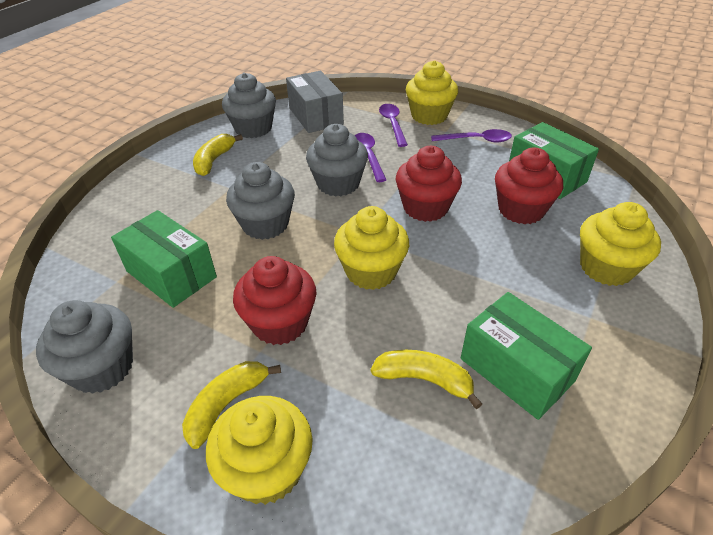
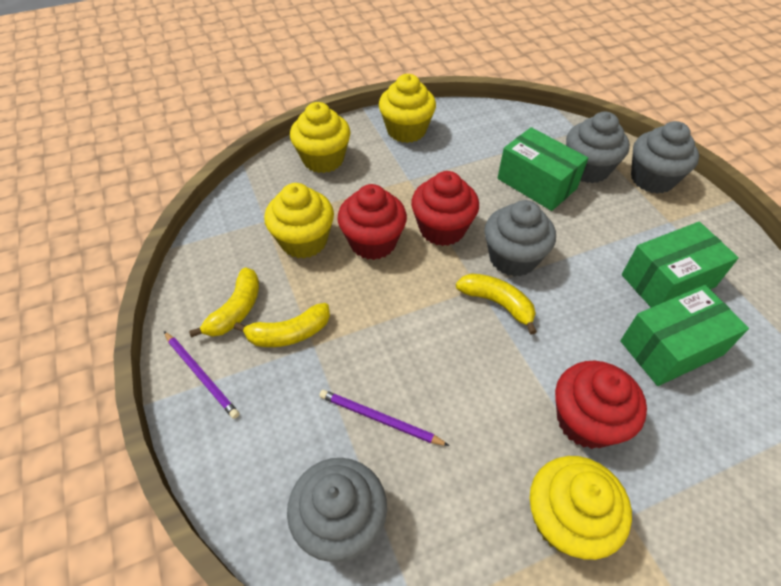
grey box: [286,71,344,133] = 1 -> none = 0
purple pencil: none = 0 -> [164,331,239,419] [319,390,449,446] = 2
purple spoon: [355,133,386,182] [379,104,408,147] [431,129,512,143] = 3 -> none = 0

